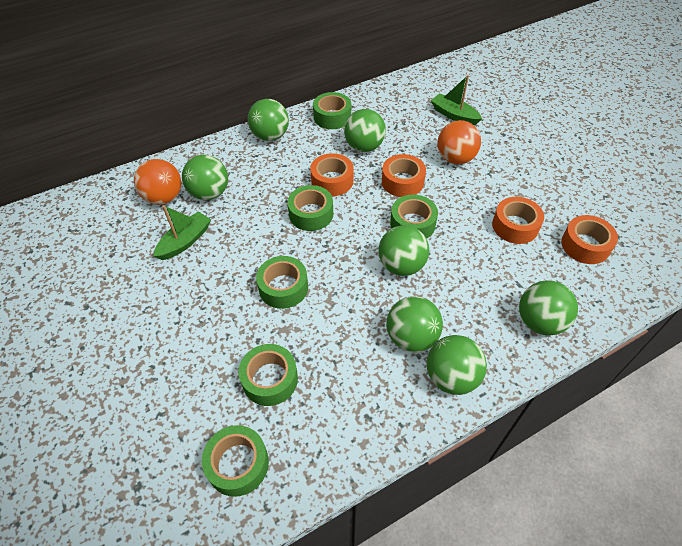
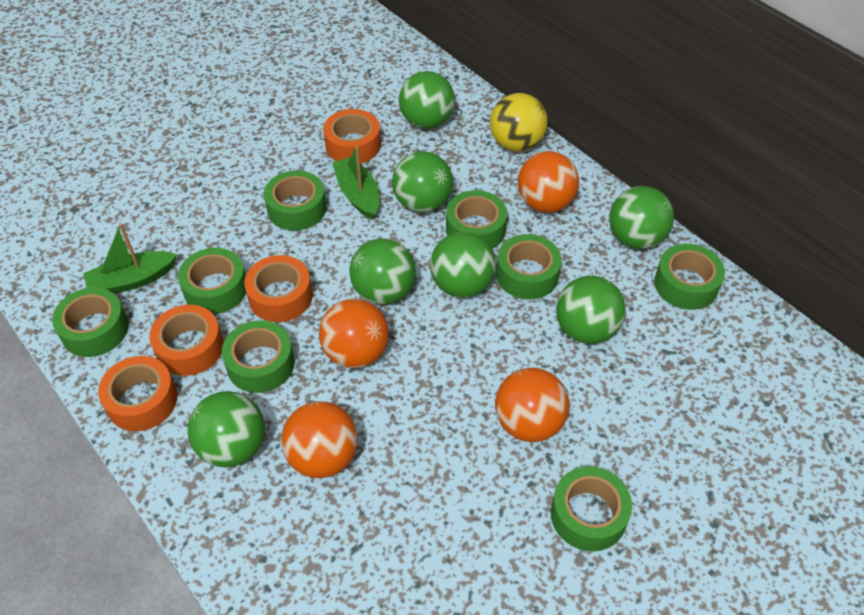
green tape: [202,425,269,497] [239,344,298,406] [256,256,308,309] [287,185,333,231] [313,92,351,129] [390,195,438,239] = 6 -> [52,287,128,357] [178,248,246,314] [222,321,295,393] [264,170,326,231] [446,190,507,249] [496,234,562,299] [551,466,632,551] [654,244,725,310] = 8
orange ball: [134,159,181,205] [437,120,481,164] = 2 -> [281,401,358,478] [319,299,389,368] [495,368,569,442] [518,151,579,213] = 4
yellow ball: none = 0 -> [490,93,548,151] = 1

